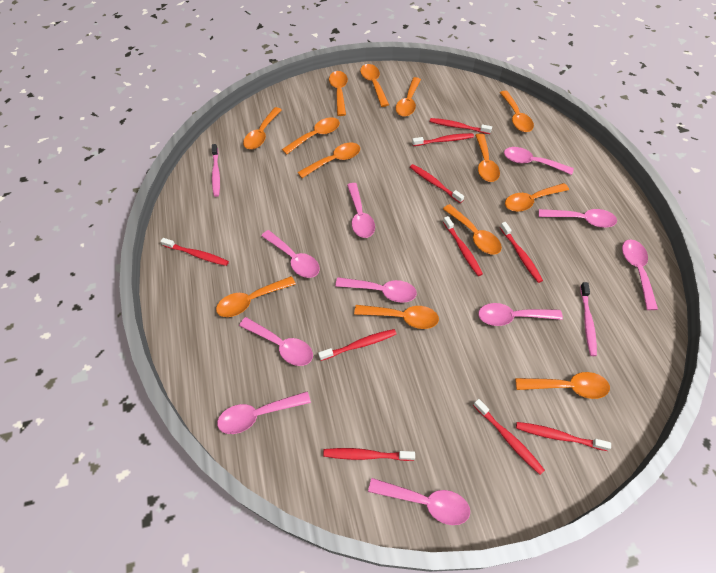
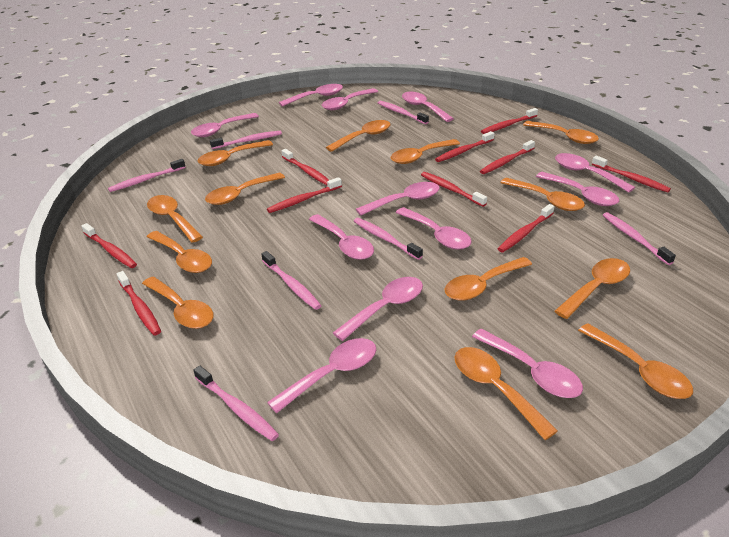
pink spoon: [217,392,311,434] [239,317,313,366] [261,230,320,278] [335,277,417,303] [347,183,375,238] [368,478,470,525] [478,303,563,326] [504,147,574,175] [539,209,617,228] [622,239,658,310] = 10 -> [191,113,259,137] [267,338,376,413] [279,84,343,107] [309,214,374,260] [322,88,378,110] [333,277,423,341] [356,182,440,216] [395,207,472,250] [402,92,454,122] [472,329,583,398] [536,172,619,206] [555,153,635,193] = 12
pink toothbrush: [212,144,220,197] [580,282,597,356] = 2 -> [108,159,186,192] [193,365,279,441] [210,131,282,149] [261,251,322,310] [354,218,423,260] [378,101,429,124] [603,212,676,265] = 7

